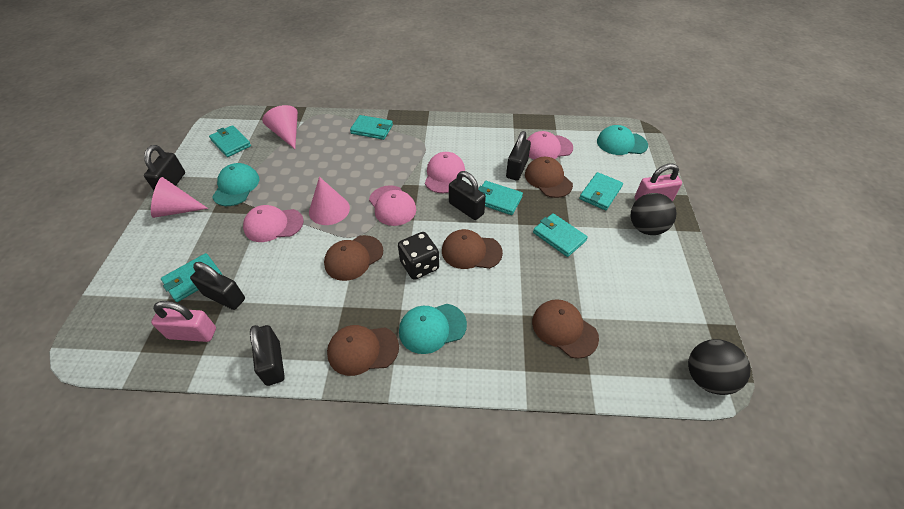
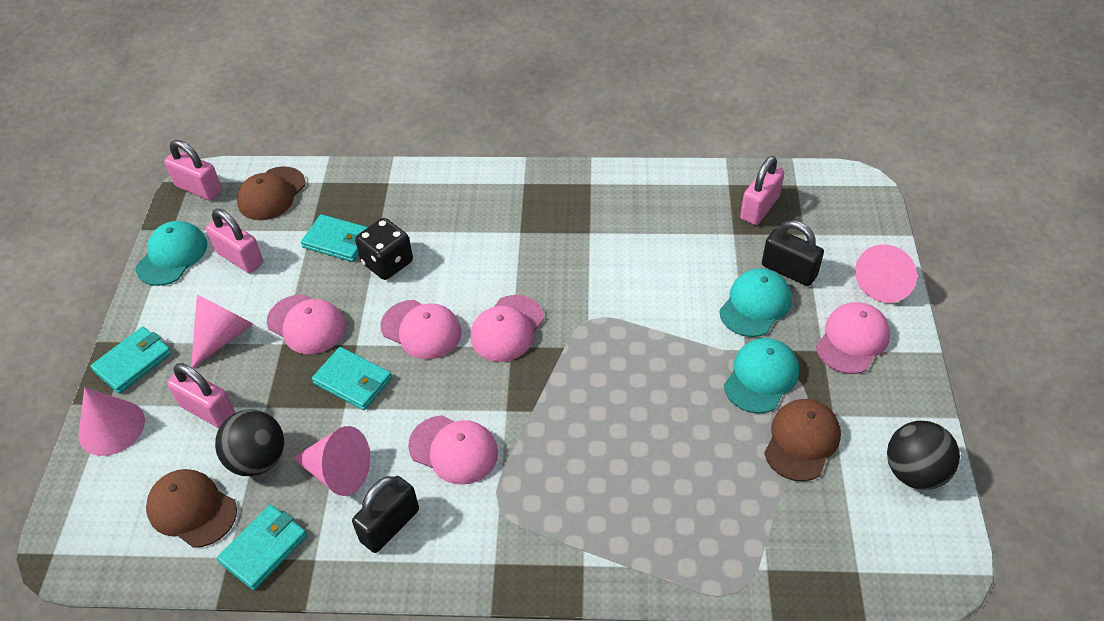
black padlock: [144,145,185,190] [190,262,245,310] [250,325,285,386] [449,171,486,220] [506,131,531,180] = 5 -> [352,476,419,553] [762,220,824,286] = 2
brown cap: [324,235,383,281] [327,325,399,376] [442,229,503,269] [525,157,573,198] [532,299,599,359] = 5 -> [146,469,237,548] [237,166,306,220] [764,399,841,481] = 3
pink cap: [243,205,304,242] [369,185,416,226] [425,152,465,193] [527,131,573,160] = 4 -> [267,294,346,354] [381,300,462,359] [408,415,498,485] [470,295,544,362] [816,302,890,374] = 5
pink cone: [151,177,208,218] [262,105,298,149] [309,177,350,225] = 3 -> [78,387,145,456] [191,295,253,368] [293,426,370,496] [855,245,917,303] = 4
pink padlock: [151,301,216,342] [635,164,682,201] = 2 -> [164,140,222,201] [167,363,235,428] [206,209,263,273] [740,156,784,225] = 4
turquoise wallet: [161,253,222,302] [209,125,251,157] [350,115,393,140] [478,181,523,215] [533,213,588,257] [579,172,623,210] = 6 -> [90,327,172,394] [217,505,307,590] [301,214,368,262] [312,347,392,410] = 4

